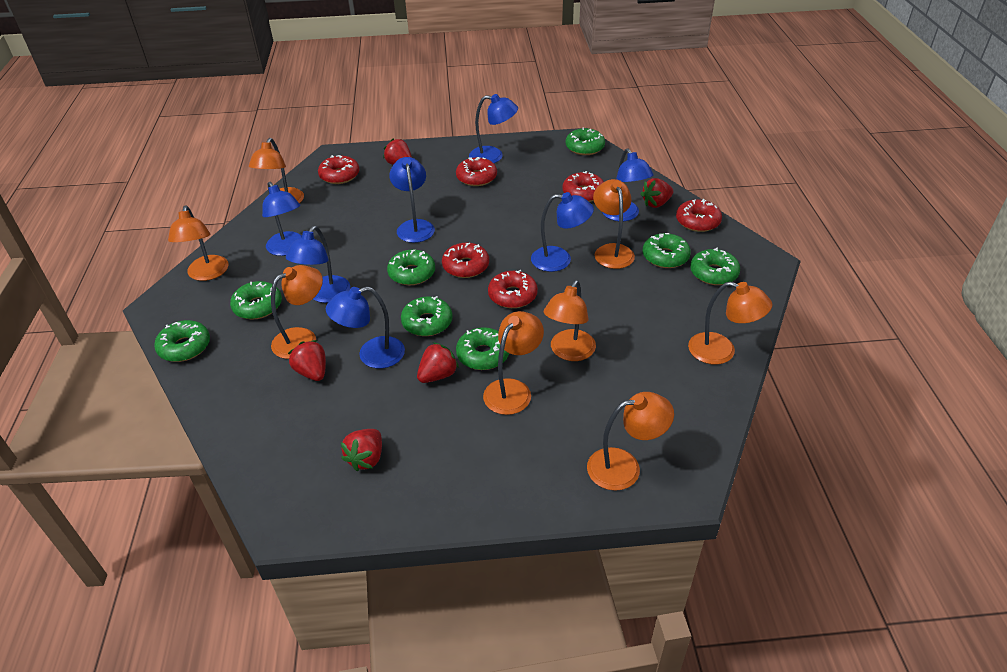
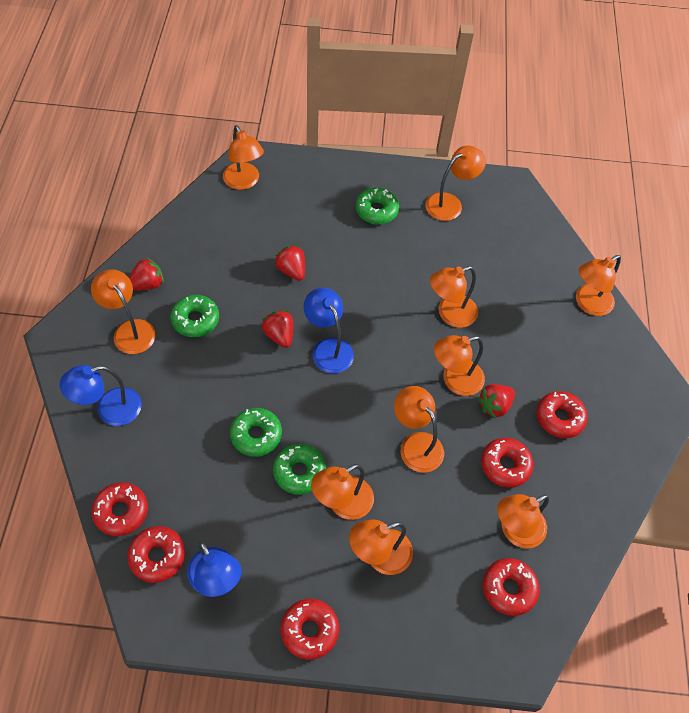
blue lamp: [262,182,302,256] [286,226,350,303] [326,287,405,368] [389,157,435,243] [469,94,518,163] [531,192,594,272] [602,149,654,221] = 7 -> [59,365,142,426] [187,541,242,597] [303,288,354,373] = 3
green donut: [154,320,210,362] [230,281,282,319] [387,249,435,285] [401,296,453,336] [456,327,509,370] [566,128,605,155] [643,233,691,268] [690,248,740,285] = 8 -> [170,295,219,337] [230,408,282,457] [273,444,326,495] [356,188,399,224] = 4
orange lamp: [168,206,229,281] [249,138,304,203] [271,265,323,359] [483,311,544,415] [544,280,596,361] [587,392,674,491] [593,179,635,269] [688,282,772,364] = 8 -> [91,269,156,354] [223,125,264,190] [311,464,374,520] [349,520,413,575] [394,386,444,473] [425,146,486,221] [430,266,478,328] [434,335,485,396] [497,494,549,549] [576,255,621,316] = 10
red strawberry: [288,340,326,381] [341,429,382,471] [383,138,412,165] [417,342,459,383] [641,178,673,208] = 5 -> [129,257,164,290] [262,310,293,348] [274,245,305,281] [477,384,515,419] = 4

